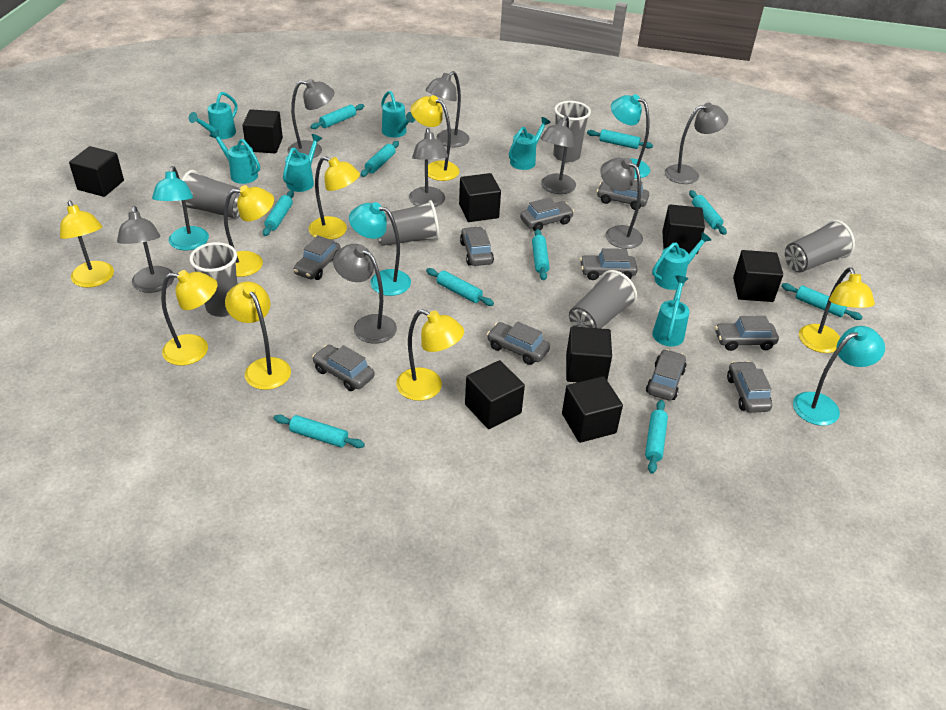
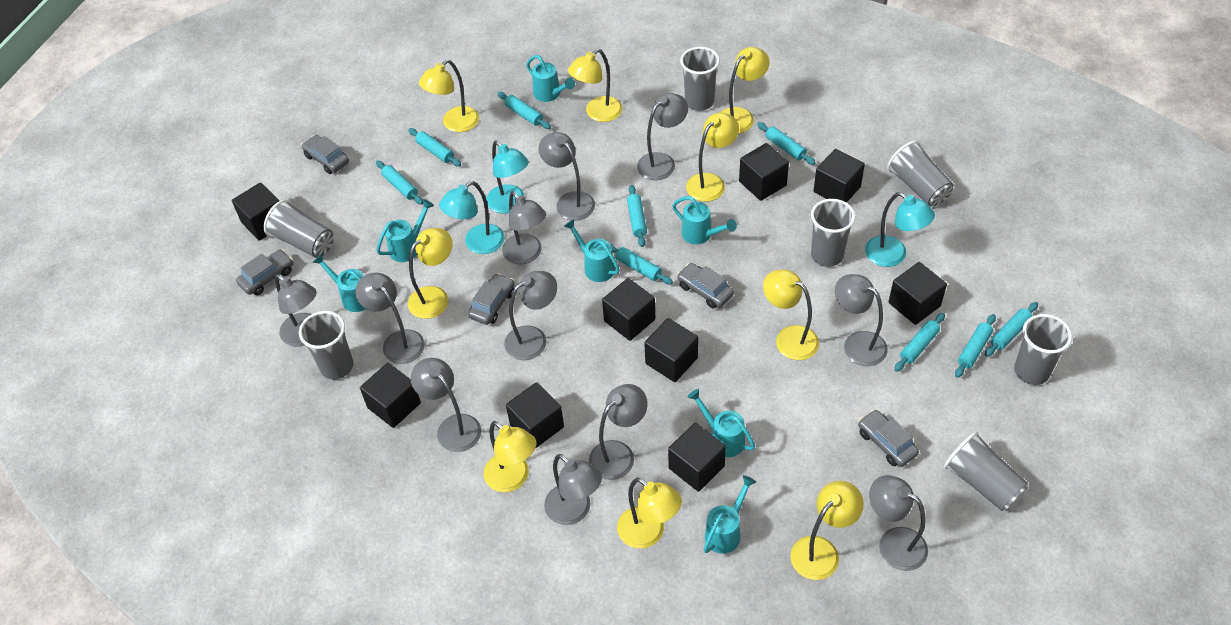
black cube: [69,146,124,197] [242,109,283,153] [459,173,501,222] [465,360,525,429] [562,376,623,443] [566,326,612,382] [662,205,705,254] [733,250,783,302] = 8 -> [232,182,279,241] [360,363,421,428] [506,382,564,449] [602,278,655,341] [644,318,698,382] [668,423,726,492] [739,143,789,201] [814,149,865,203] [889,262,947,325] = 9
grey car: [294,235,341,280] [312,345,375,391] [460,226,494,266] [487,322,550,365] [520,197,574,231] [580,248,638,280] [597,180,649,210] [646,349,687,401] [715,316,779,351] [727,361,772,413] = 10 -> [236,249,293,295] [301,135,349,174] [468,273,515,325] [677,263,734,309] [858,409,919,467] = 5
grey cup: [179,170,240,219] [189,242,238,317] [377,200,439,246] [553,101,591,163] [569,270,637,329] [785,220,855,272] = 6 -> [264,200,334,258] [299,311,354,379] [680,47,720,111] [811,199,855,267] [887,141,953,206] [944,432,1028,511] [1014,314,1072,385] = 7
grey lamp: [117,206,174,293] [287,79,335,158] [333,244,397,344] [409,128,448,207] [425,71,470,147] [540,116,576,194] [600,158,643,249] [665,103,728,184] = 8 -> [275,274,317,346] [355,272,425,364] [411,358,481,452] [502,191,546,264] [504,271,557,360] [538,132,595,221] [544,454,602,525] [589,384,648,480] [637,93,688,180] [835,274,888,366] [869,475,928,571] = 11
turquoise lamp: [152,166,209,251] [349,202,411,296] [611,94,650,179] [793,326,885,426] = 4 -> [439,181,504,254] [486,140,529,214] [865,192,935,267] = 3
turquoise rolling pin: [263,190,294,236] [273,415,365,448] [310,104,364,129] [361,141,399,177] [426,268,494,306] [532,229,550,280] [587,129,653,149] [645,400,668,474] [689,190,727,235] [781,283,863,320] = 10 -> [376,160,424,205] [408,128,461,167] [497,92,551,129] [610,244,673,285] [627,185,647,247] [757,122,816,165] [894,313,945,372] [955,314,996,378] [984,302,1038,357] = 9
yellow lamp: [60,200,114,288] [161,270,217,366] [224,185,274,277] [225,281,291,390] [309,156,360,240] [396,309,464,401] [411,95,459,181] [799,267,875,353] = 8 -> [408,228,453,319] [419,60,479,132] [483,421,537,492] [568,49,622,122] [617,478,682,549] [686,113,739,202] [720,47,770,133] [763,270,819,360] [790,481,864,580] = 9

